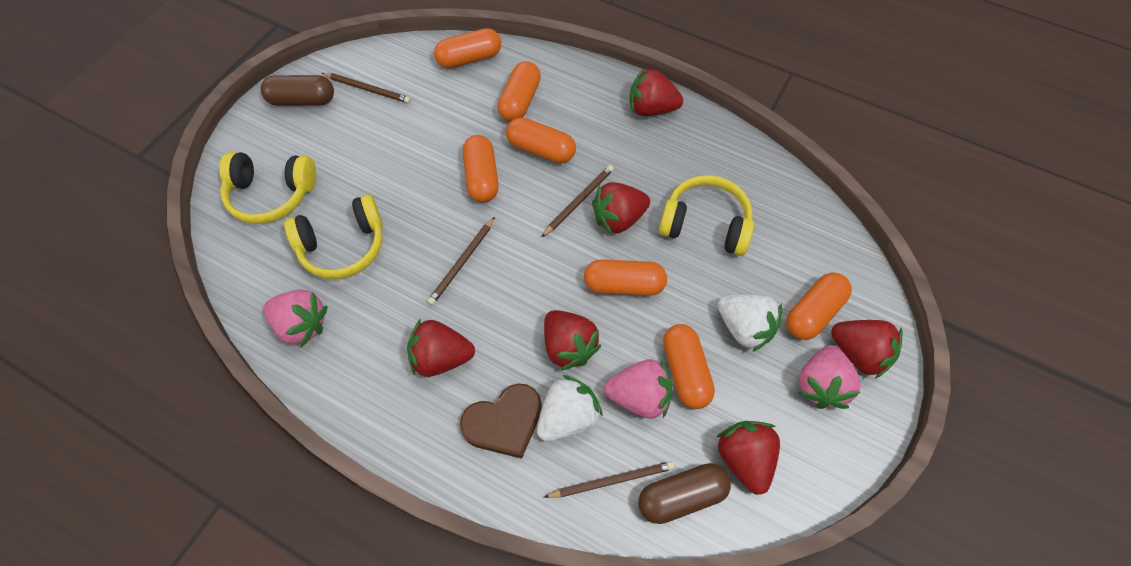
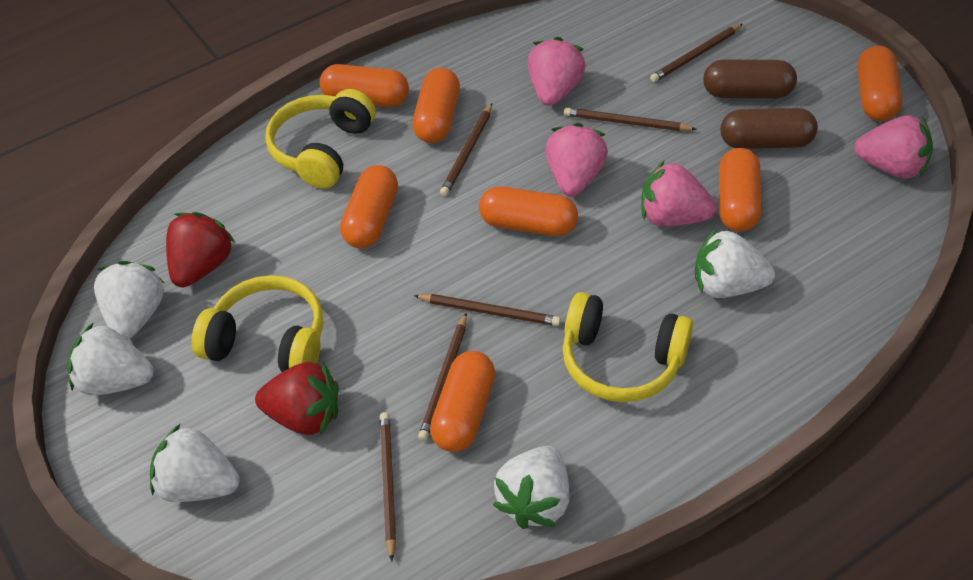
brown heart: [460,383,542,459] = 1 -> none = 0
brown pencil: [322,73,411,103] [427,217,495,305] [542,165,614,237] [544,461,675,498] = 4 -> [380,412,396,561] [414,294,561,326] [418,313,467,441] [440,103,492,196] [564,107,696,131] [650,24,743,82] = 6
pink strawberry: [263,290,328,347] [604,359,673,419] [798,345,861,409] = 3 -> [528,37,586,106] [545,123,608,197] [642,160,717,227] [854,115,933,179] = 4
red strawberry: [407,319,475,377] [544,310,601,371] [592,182,650,235] [630,68,683,116] [716,421,780,495] [831,320,903,379] = 6 -> [166,212,235,288] [255,362,339,435] = 2
white strawberry: [537,375,603,442] [718,294,782,352] = 2 -> [68,322,154,395] [94,261,165,340] [150,423,240,502] [493,446,570,529] [695,228,775,298] = 5

